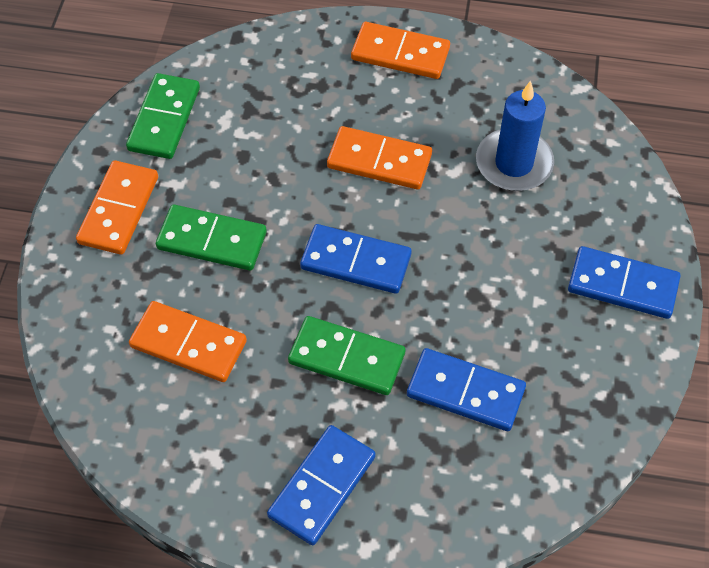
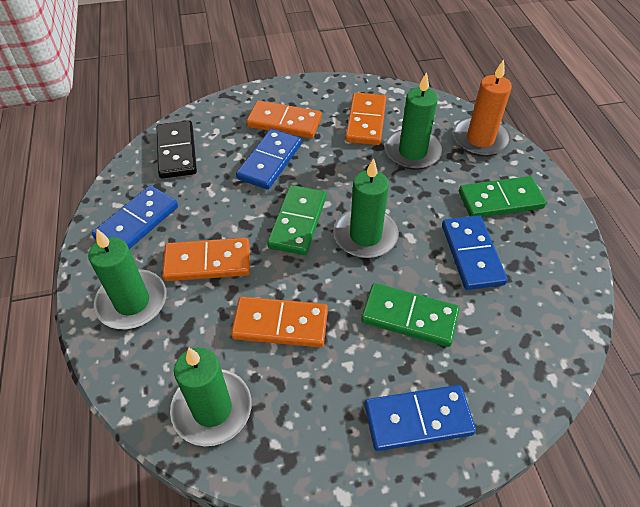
black domino: none = 0 -> [157,121,197,179] = 1
blue candle: [476,81,554,191] = 1 -> none = 0
green candle: none = 0 -> [88,229,167,329] [170,348,252,446] [333,158,399,258] [385,72,443,170] = 4
orange candle: none = 0 -> [453,60,512,157] = 1

